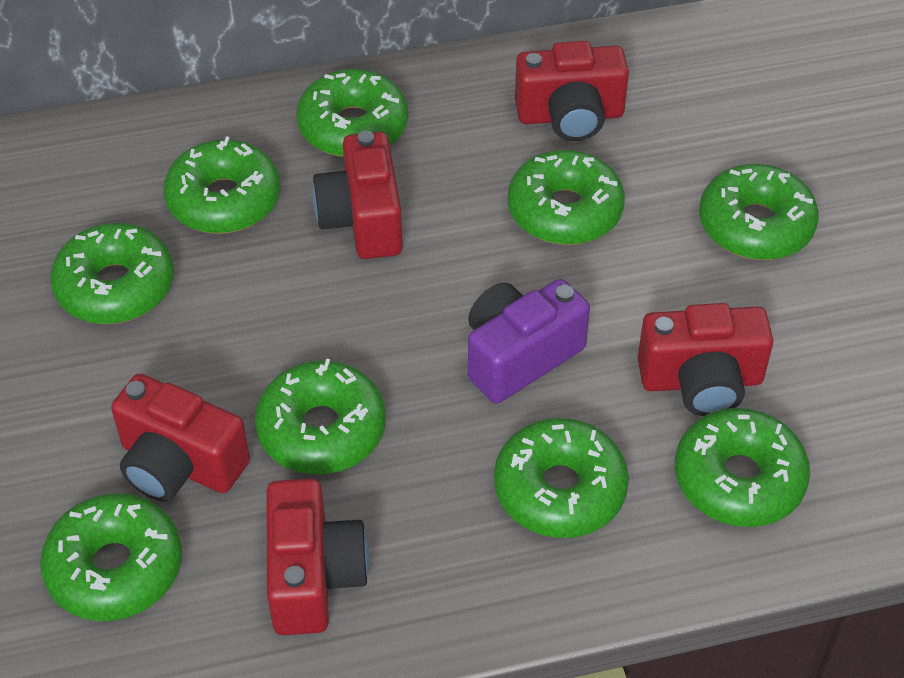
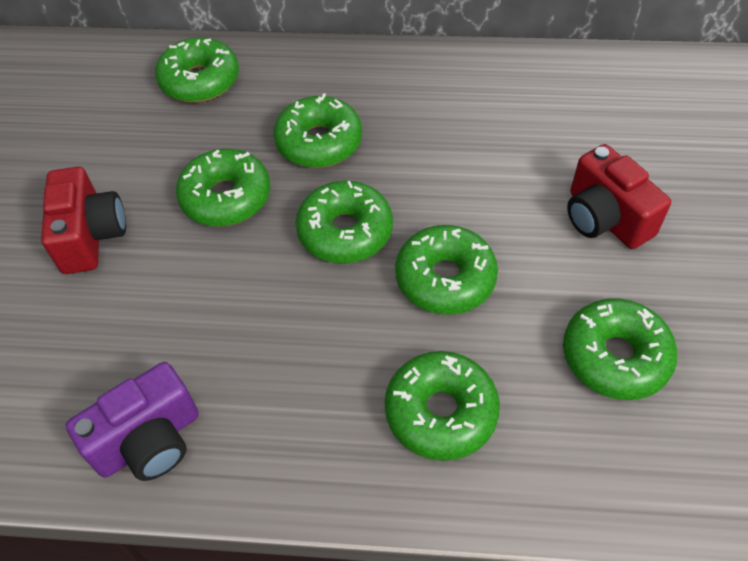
green donut: [40,493,182,621] [50,223,174,324] [163,136,280,234] [255,359,386,475] [296,69,408,157] [494,418,629,538] [508,150,625,245] [675,408,810,527] [699,164,819,260] = 9 -> [155,37,239,102] [176,148,270,227] [273,93,362,168] [295,181,393,263] [385,351,500,461] [395,225,498,315] [563,298,678,400] = 7
red camera: [111,373,250,502] [267,479,369,635] [312,131,403,259] [515,41,629,141] [637,303,773,416] = 5 -> [41,167,126,274] [567,144,671,249] = 2

